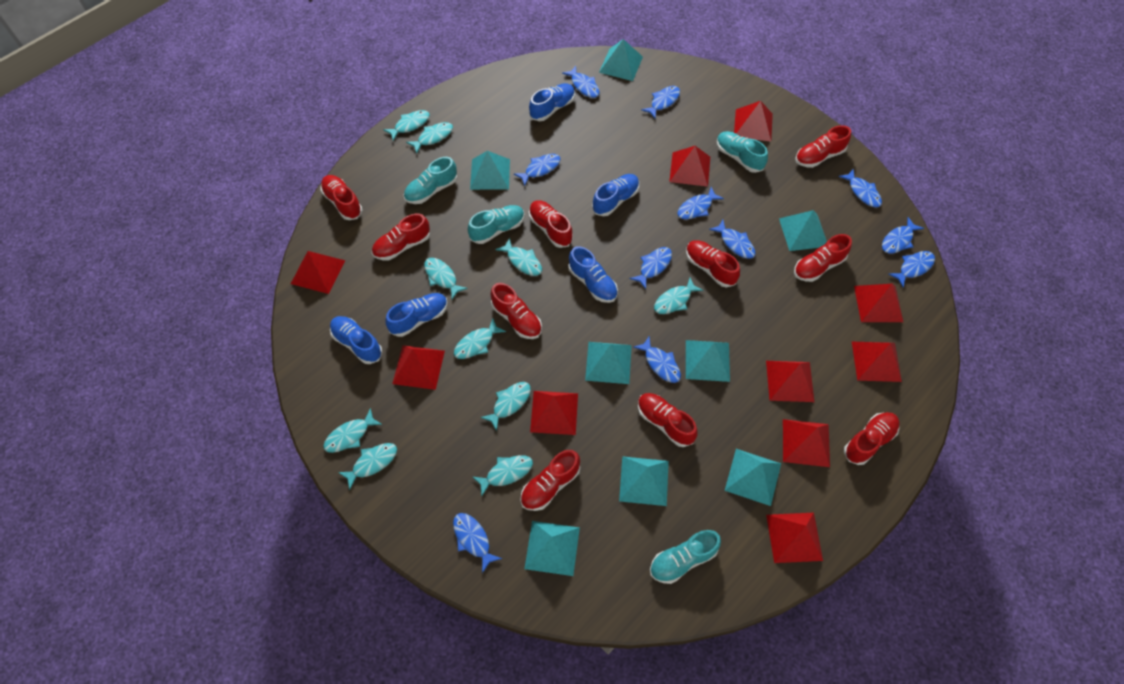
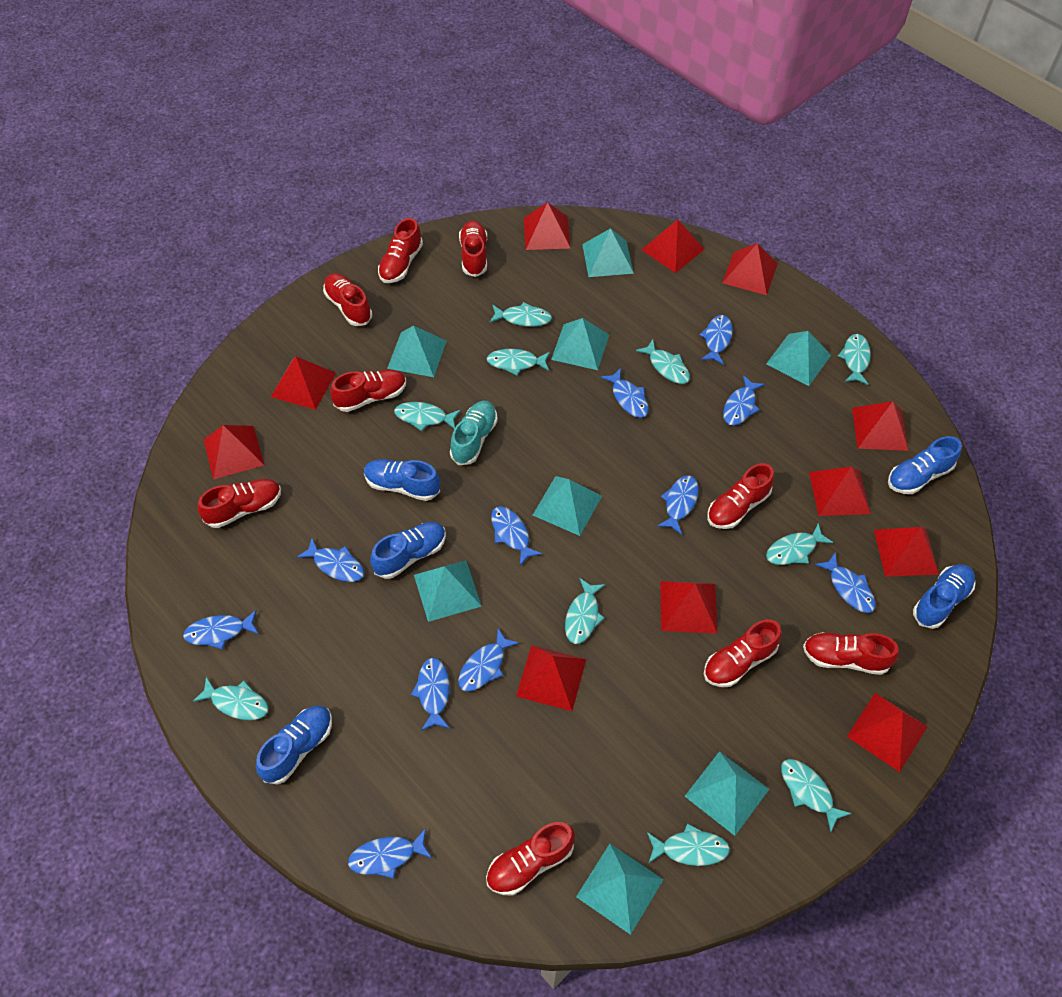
red pyramid: [291,251,345,294] [392,345,445,390] [530,391,578,435] [669,146,710,187] [734,101,773,142] [766,361,814,402] [766,513,823,563] [783,419,830,467] [852,342,902,382] [854,284,903,322] = 10 -> [204,425,264,480] [271,356,336,410] [516,645,586,711] [524,202,571,250] [642,219,705,273] [660,581,718,634] [722,243,778,295] [809,466,871,516] [847,693,927,772] [852,401,909,451] [874,527,939,577] = 11
red shoe: [320,175,362,220] [372,214,430,260] [491,283,542,339] [520,450,580,511] [529,200,573,248] [638,393,698,447] [686,240,740,287] [794,234,852,282] [795,125,851,168] [844,412,900,465] = 10 -> [198,479,281,528] [323,273,372,326] [330,370,406,412] [378,218,423,283] [459,220,487,277] [486,822,575,895] [704,619,782,687] [707,463,774,529] [803,632,899,675] = 9
turquoise shoe: [404,157,457,204] [468,205,525,244] [650,530,721,584] [717,131,768,173] = 4 -> [450,401,498,465] = 1

